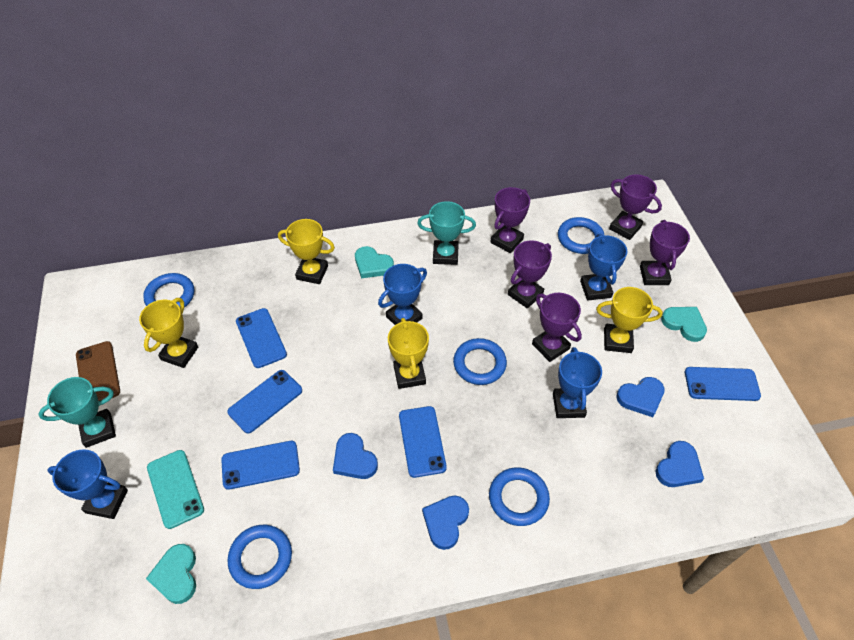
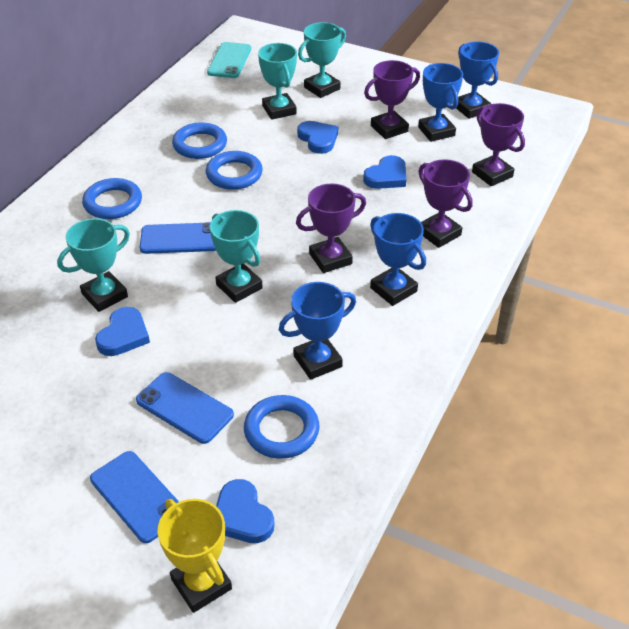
blue phone: [221,441,300,490] [227,370,302,433] [236,308,287,368] [399,406,447,478] [685,367,761,401] = 5 -> [90,451,179,543] [136,372,234,444] [140,222,216,254] = 3
blue ring: [143,273,194,308] [228,525,292,589] [453,338,507,385] [489,467,550,526] [558,217,604,254] = 5 -> [82,178,142,219] [172,122,227,159] [206,151,263,190] [244,395,319,459] = 4
brown phone: [76,341,120,401] = 1 -> none = 0
purple trophy: [490,187,530,253] [508,240,552,309] [532,293,582,362] [609,174,662,240] [640,220,690,285] = 5 -> [296,184,366,273] [364,60,420,139] [418,159,473,248] [472,103,525,186] = 4
turquoise heart: [146,544,196,604] [355,246,394,278] [661,307,707,342] = 3 -> none = 0
turquoise trophy: [38,377,116,448] [417,201,476,265] = 2 -> [57,218,130,312] [210,210,263,303] [258,43,297,120] [298,22,346,98] = 4
yellow trophy: [139,298,198,368] [278,219,335,284] [388,318,429,389] [596,287,663,353] = 4 -> [157,499,232,613] = 1

